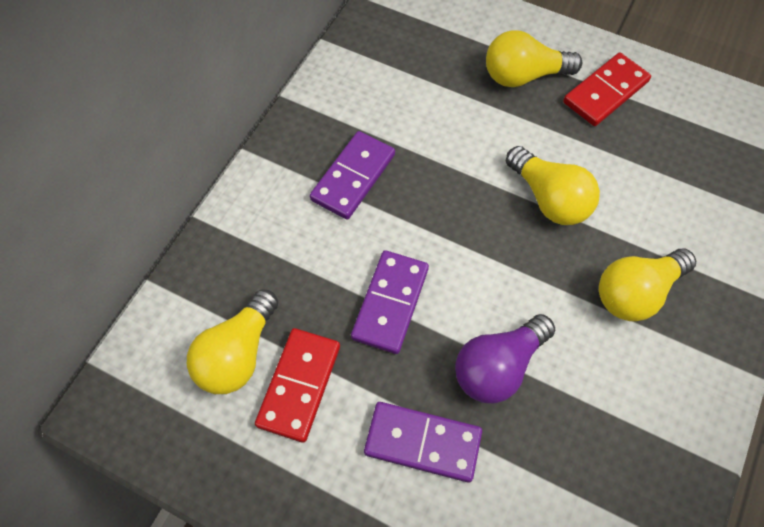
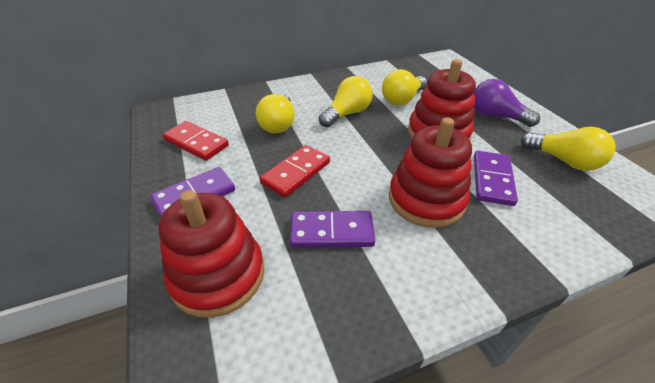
red stacking toy: none = 0 -> [158,190,265,318] [389,117,472,228] [408,59,476,140] = 3

